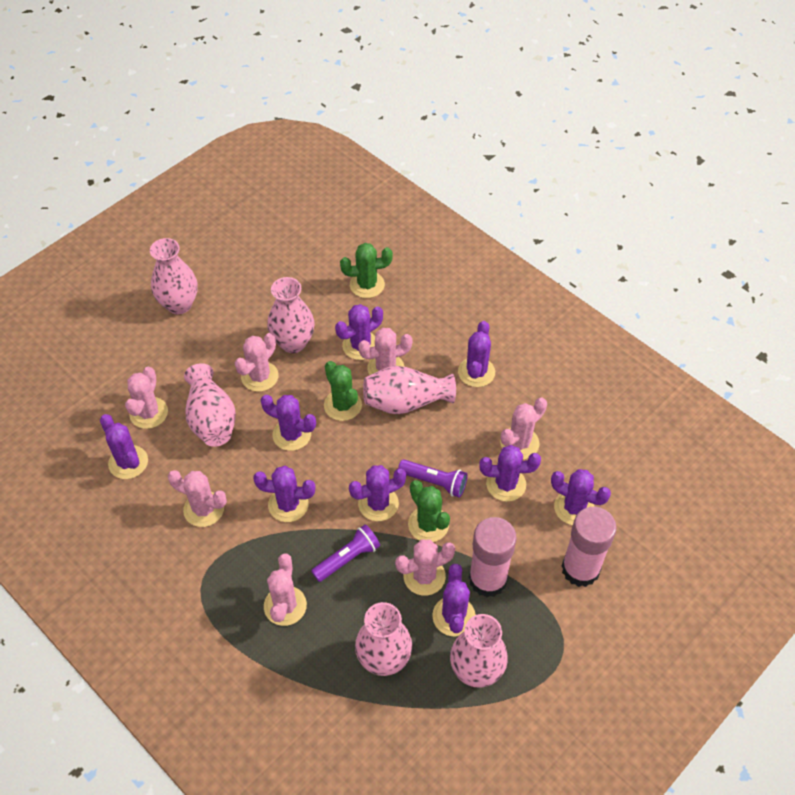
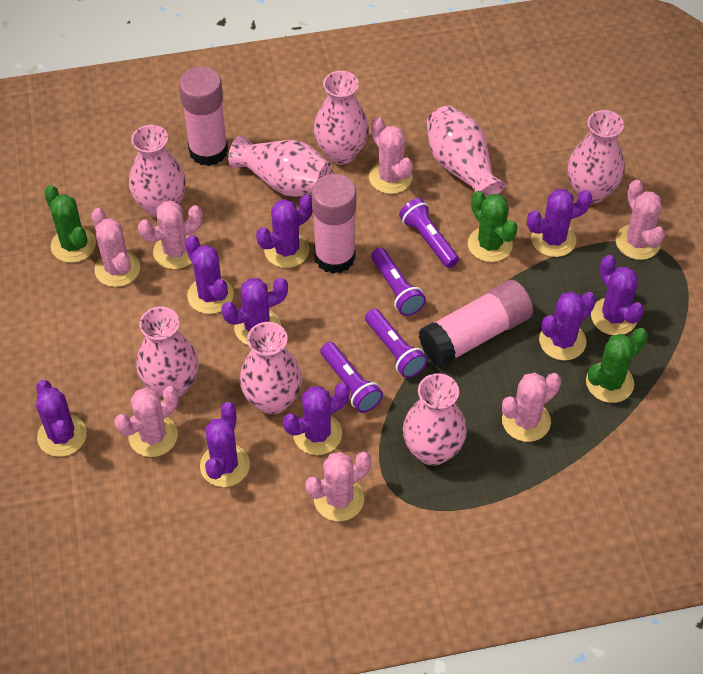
pink glue stick: [469,517,517,597] [562,507,617,587] = 2 -> [179,66,228,166] [311,174,356,274] [419,280,533,368] = 3
pink vase: [150,238,198,314] [184,363,236,447] [267,277,315,353] [355,602,412,676] [363,366,456,414] [450,614,508,688] = 6 -> [129,125,186,218] [136,307,199,398] [228,135,333,197] [240,322,302,415] [314,71,369,164] [403,373,467,466] [427,105,505,197] [568,110,624,204] = 8
purple flashlight: [311,524,380,582] [398,460,468,498] = 2 -> [320,342,383,413] [365,309,427,378] [371,248,426,316] [399,198,459,268] = 4

